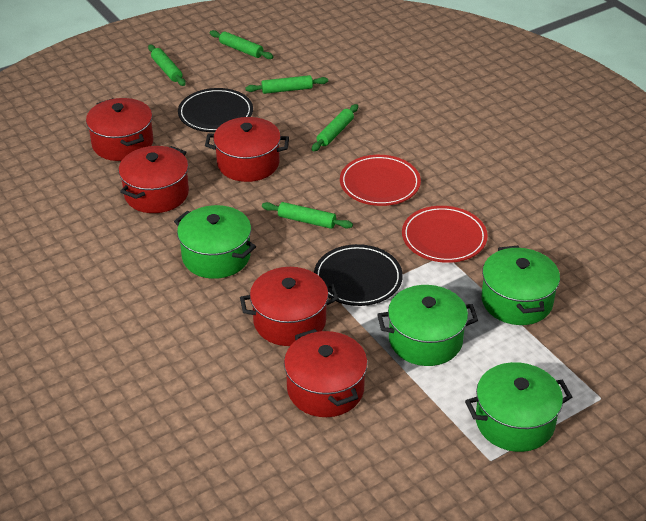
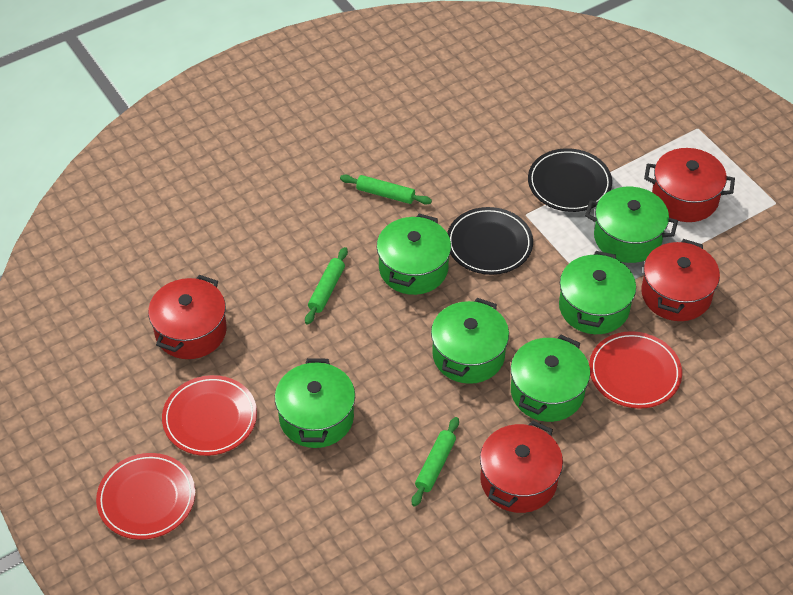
green pot: [174,205,256,279] [377,285,478,366] [465,362,572,452] [481,246,560,325] = 4 -> [275,358,355,448] [377,214,451,295] [431,298,509,384] [511,335,590,422] [559,251,636,334] [585,187,678,263] = 6
green rolling pin: [148,45,186,86] [210,30,274,59] [246,75,328,94] [262,202,353,229] [311,104,358,151] = 5 -> [305,247,348,325] [340,175,432,205] [412,417,459,507] = 3
red plate: [340,155,421,206] [402,206,488,263] = 2 -> [96,453,195,540] [162,375,257,456] [589,331,682,408] = 3
red pot: [86,98,153,161] [119,146,189,213] [205,117,289,182] [240,267,339,346] [284,329,368,417] = 5 -> [148,275,227,359] [480,420,563,513] [641,239,720,321] [644,148,735,222] = 4

